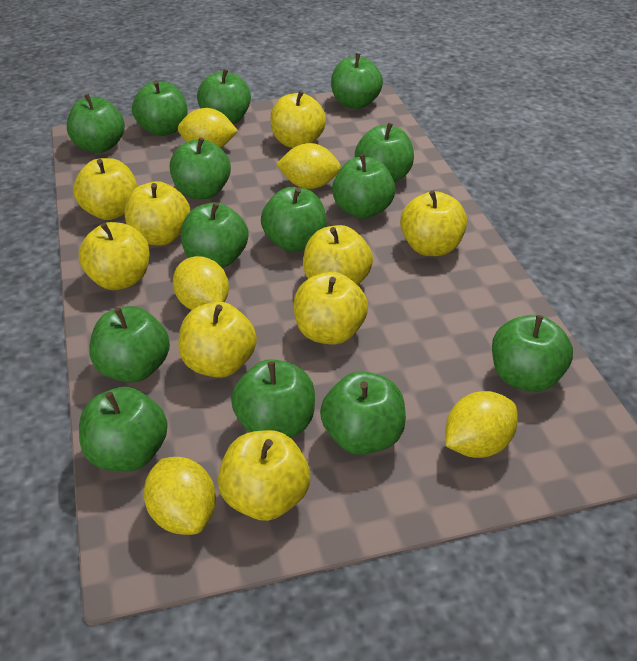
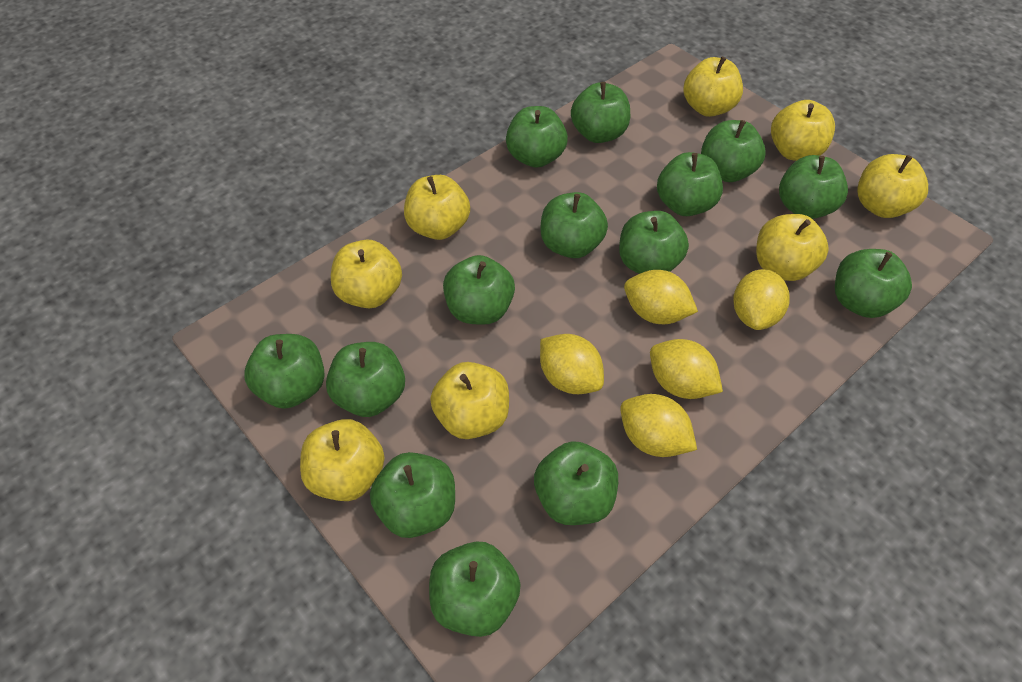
yellow apple: [73,158,137,220] [79,222,149,290] [125,181,190,245] [178,302,257,378] [218,430,310,521] [270,91,326,148] [293,272,368,345] [303,225,373,285] [400,190,467,256] = 9 -> [300,419,385,501] [331,239,402,308] [404,175,470,240] [430,362,509,439] [683,56,743,117] [756,214,829,281] [771,100,835,161] [857,154,928,218] = 8

